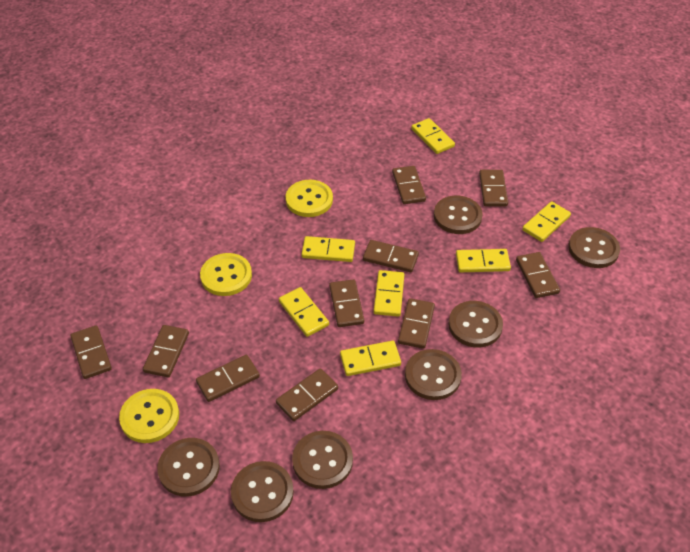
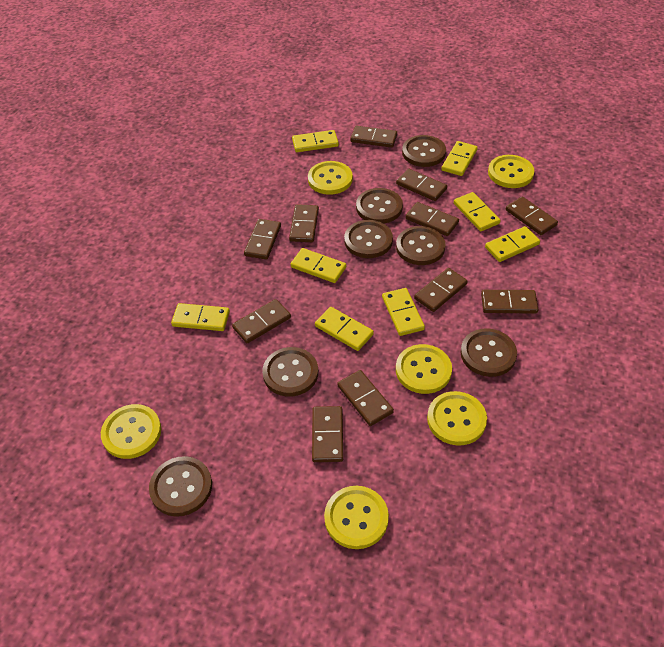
brown domino: [70,325,112,379] [143,325,189,377] [196,355,260,402] [276,368,338,421] [329,279,364,327] [363,240,419,272] [392,166,426,204] [398,298,435,349] [479,170,508,207] [516,252,560,298] = 10 -> [232,299,291,343] [244,219,281,259] [289,204,319,242] [312,406,343,462] [337,370,394,426] [350,126,397,148] [396,169,447,201] [406,202,459,236] [414,268,468,312] [481,290,539,314] [506,196,558,235] = 11
yellow button: [119,389,179,443] [200,253,252,296] [286,180,333,217] = 3 -> [101,404,161,459] [308,161,353,195] [324,486,389,549] [396,344,452,394] [427,391,487,445] [488,155,534,188] = 6
yellow domino: [279,287,329,337] [302,236,355,262] [340,341,401,376] [374,270,404,317] [411,118,455,154] [456,249,511,272] [522,201,571,242] = 7 -> [171,303,230,331] [291,248,346,283] [292,130,339,152] [315,307,374,351] [382,288,425,336] [441,141,478,176] [454,192,501,231] [485,226,540,262] = 8

